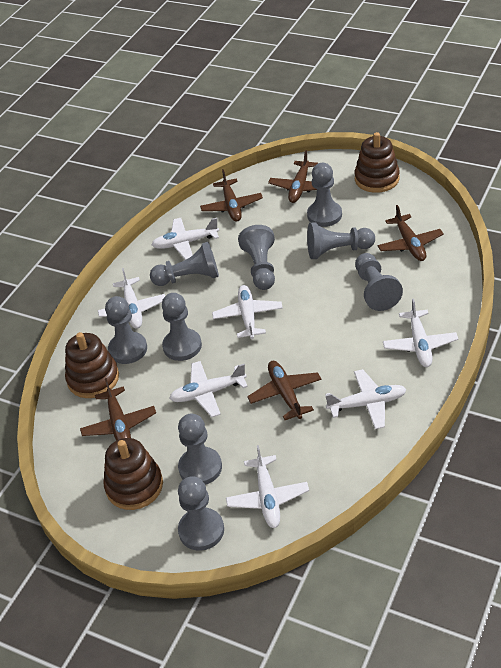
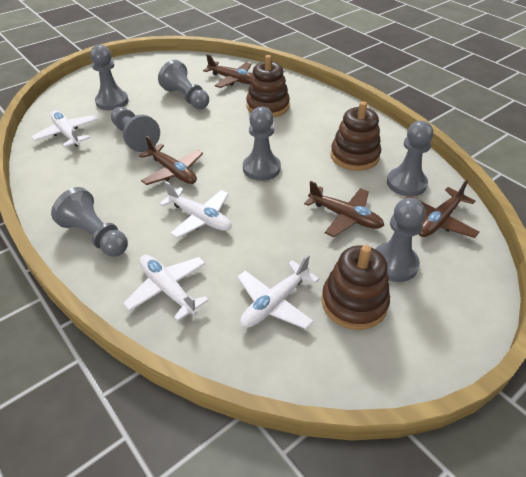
brown plane: [80,378,156,441] [200,169,263,222] [247,361,322,420] [268,150,318,203] [378,205,444,261] = 5 -> [139,136,203,185] [203,54,253,88] [304,181,384,237] [406,180,480,238] = 4
grey pawn: [105,296,147,364] [150,242,219,286] [162,293,202,361] [178,414,222,485] [178,476,224,551] [238,225,275,290] [307,163,342,227] [307,222,375,259] [355,253,403,311] = 9 -> [51,187,128,257] [90,45,129,110] [111,107,160,152] [158,60,209,109] [243,107,281,181] [375,198,425,282] [387,121,433,196] = 7
white plane: [98,268,165,329] [151,218,219,260] [169,361,248,417] [212,285,283,339] [226,445,309,528] [325,369,407,429] [383,299,458,367] = 7 -> [32,111,98,147] [123,255,209,321] [159,181,232,238] [237,255,319,329] = 4

